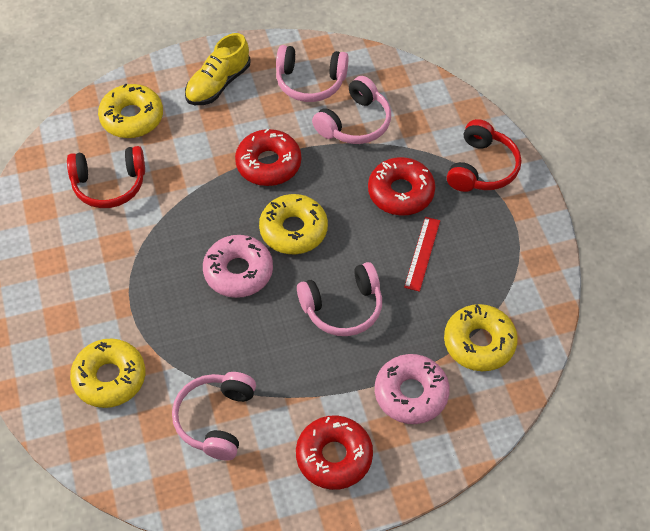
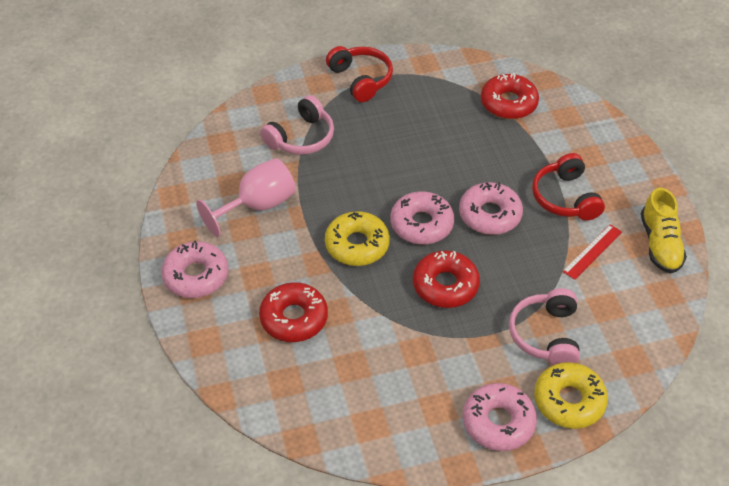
pink donut: [203,235,273,298] [375,354,450,424] = 2 -> [161,241,229,298] [390,191,454,245] [459,182,523,235] [463,383,537,451] = 4
pink goblet: none = 0 -> [196,158,296,237] = 1
pink headphones: [172,372,256,461] [276,45,349,102] [297,262,382,336] [312,76,391,144] = 4 -> [260,95,334,155] [509,288,580,365] = 2
yellow donut: [70,338,145,408] [98,83,163,138] [259,194,328,254] [444,304,518,371] = 4 -> [325,211,390,266] [534,362,608,429] = 2

